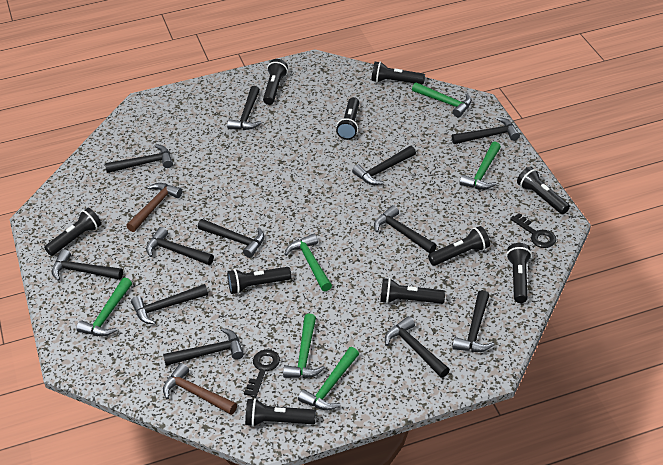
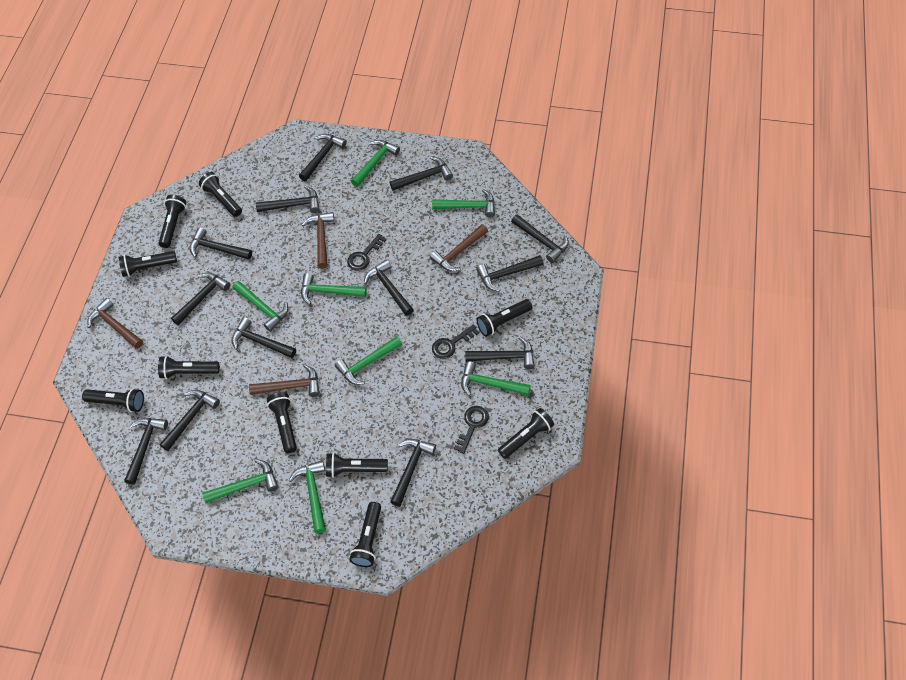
black hammer: [52,249,123,281] [105,144,173,173] [131,284,208,324] [146,227,214,265] [163,328,244,366] [198,219,264,258] [227,86,262,130] [352,146,416,185] [374,205,437,253] [385,316,450,378] [452,117,520,144] [452,290,495,352] = 12 -> [124,418,168,485] [160,390,220,451] [171,273,230,325] [190,227,252,260] [231,317,296,358] [256,186,320,213] [299,134,347,181] [364,259,414,316] [390,157,453,191] [390,439,436,507] [465,337,535,369] [476,255,544,292] [511,214,569,263] = 13
black key: [244,349,280,398] [510,213,556,248] = 2 -> [347,234,387,271] [432,325,479,359] [454,406,489,454] = 3
brown hammer: [126,183,182,232] [163,363,237,415] = 2 -> [87,298,143,349] [249,364,320,397] [302,212,334,269] [430,224,488,272] = 4
green hammer: [76,277,132,336] [283,314,325,378] [285,234,332,291] [298,347,359,410] [412,82,472,117] [460,142,501,189] = 6 -> [202,459,279,503] [232,281,288,332] [289,460,326,533] [301,273,367,305] [335,336,402,385] [351,140,400,187] [432,189,495,218] [461,361,531,396] = 8

